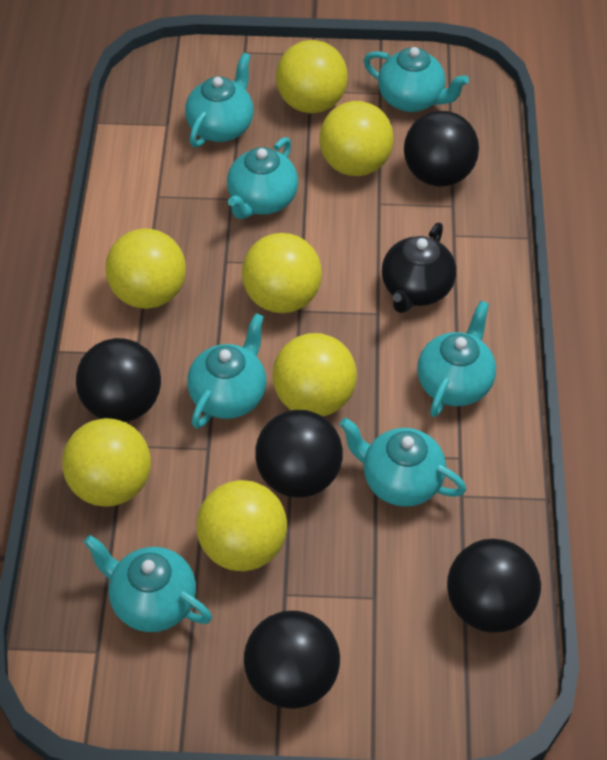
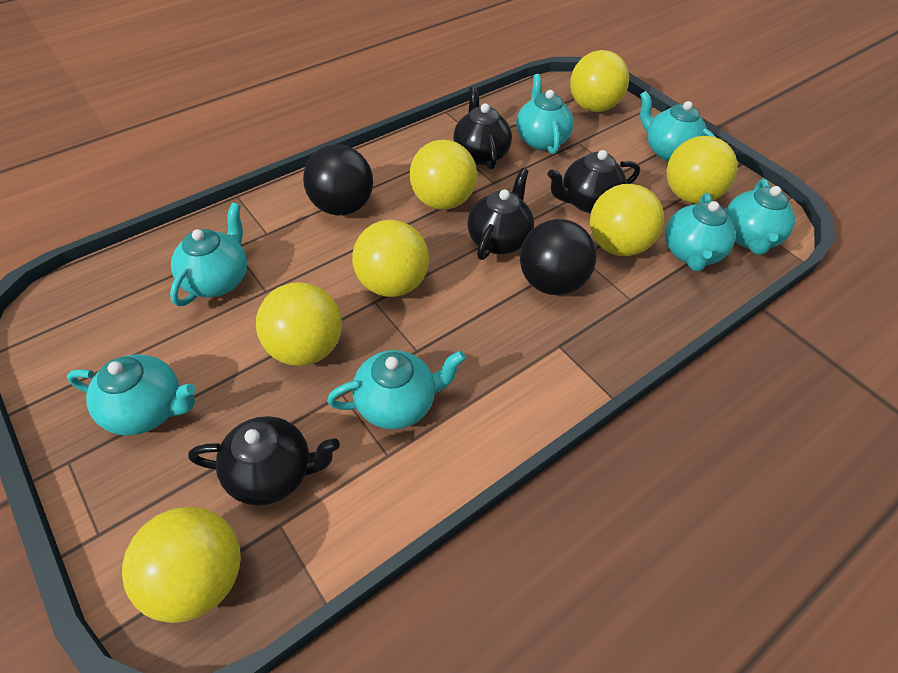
black ball: [76,338,161,422] [244,611,340,709] [255,410,343,498] [404,111,479,187] [447,539,541,633] = 5 -> [303,144,373,216] [520,219,596,295] = 2
black teapot: [382,223,456,313] = 1 -> [188,416,340,506] [453,86,512,170] [467,168,534,260] [547,150,640,213] = 4

